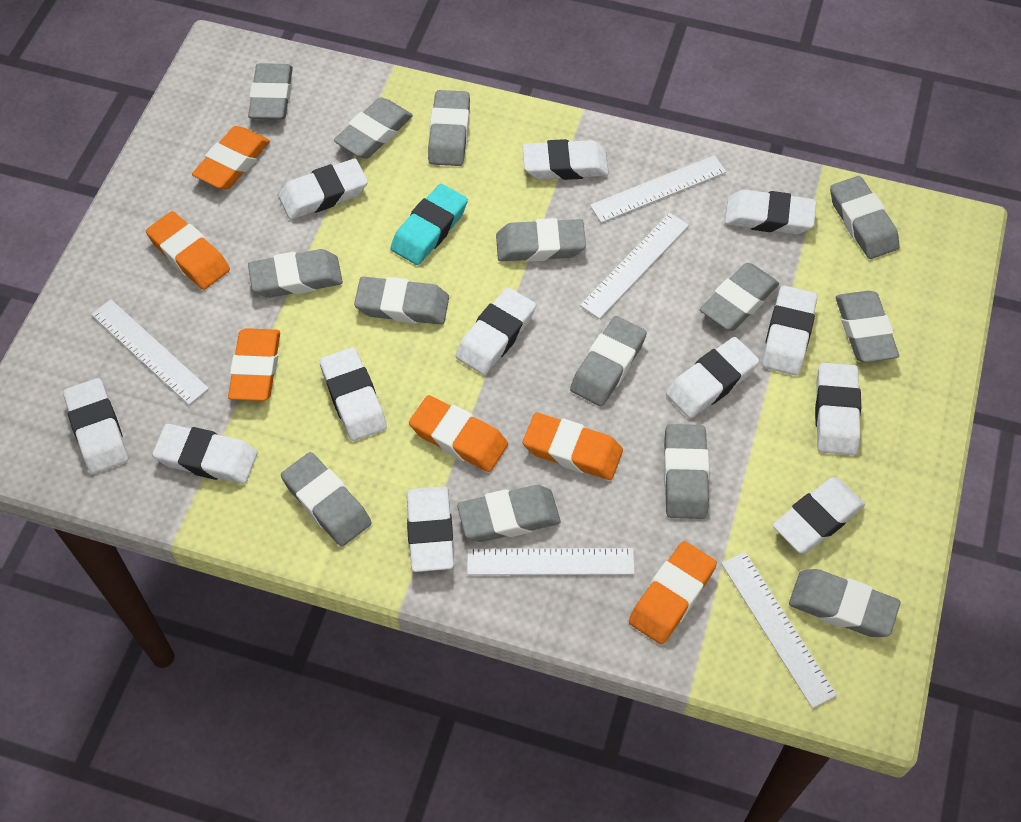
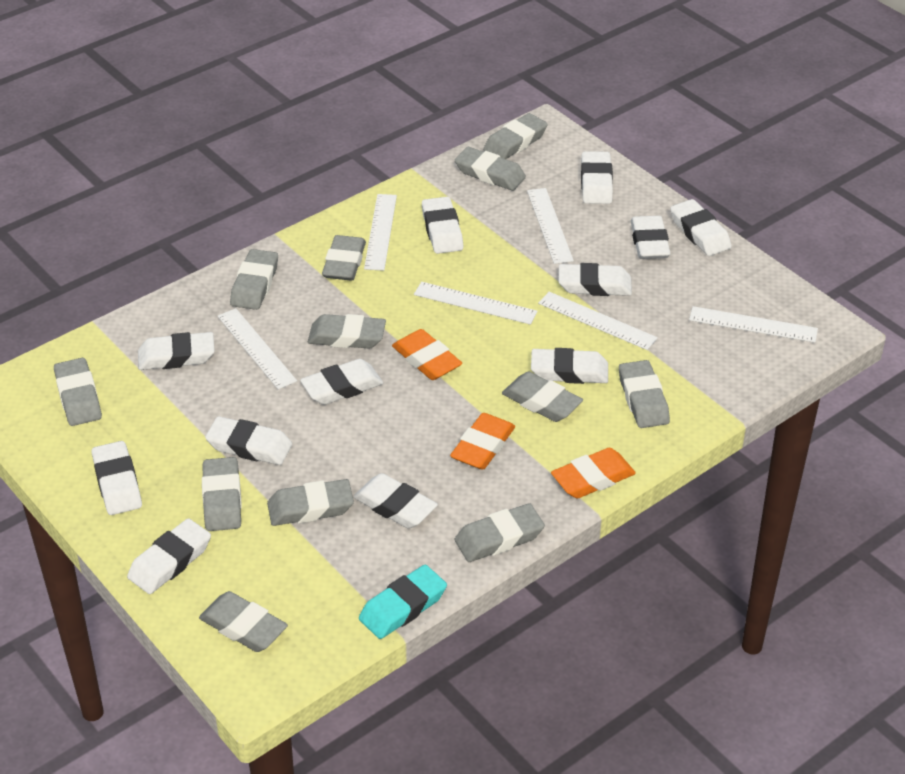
grey eraser: [248,63,293,120] [248,249,343,298] [281,452,371,547] [334,97,413,159] [354,277,449,325] [428,90,470,166] [457,485,560,542] [496,218,586,262] [570,316,647,406] [664,424,709,519] [700,263,779,331] [789,569,900,637] [830,176,900,259] [836,291,899,363] = 14 -> [54,358,102,426] [199,591,288,652] [202,457,242,531] [230,249,278,310] [267,479,354,526] [308,314,386,348] [322,235,366,281] [455,147,526,191] [455,503,545,562] [483,113,548,159] [502,372,583,422] [619,360,670,428] = 12
orange eraser: [146,211,230,290] [192,126,270,189] [228,328,280,401] [409,395,508,472] [523,413,623,480] [629,541,717,644] = 6 -> [392,329,462,380] [450,413,515,470] [551,448,636,498] = 3
white ruler: [91,299,209,405] [467,548,635,575] [580,213,689,319] [590,155,726,223] [721,552,837,708] = 5 -> [218,308,297,390] [364,194,397,271] [414,282,538,325] [527,188,574,264] [538,292,658,350] [689,306,818,343] = 6

